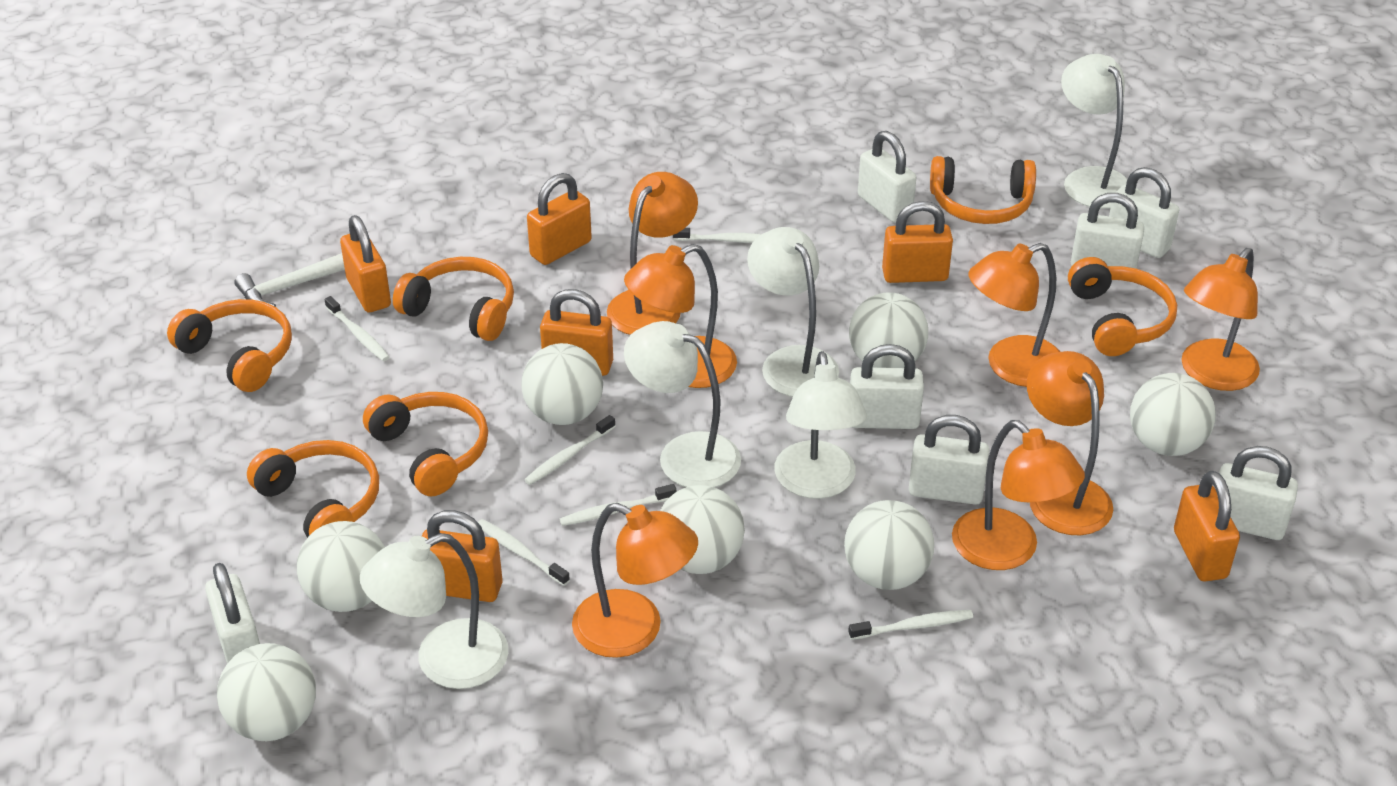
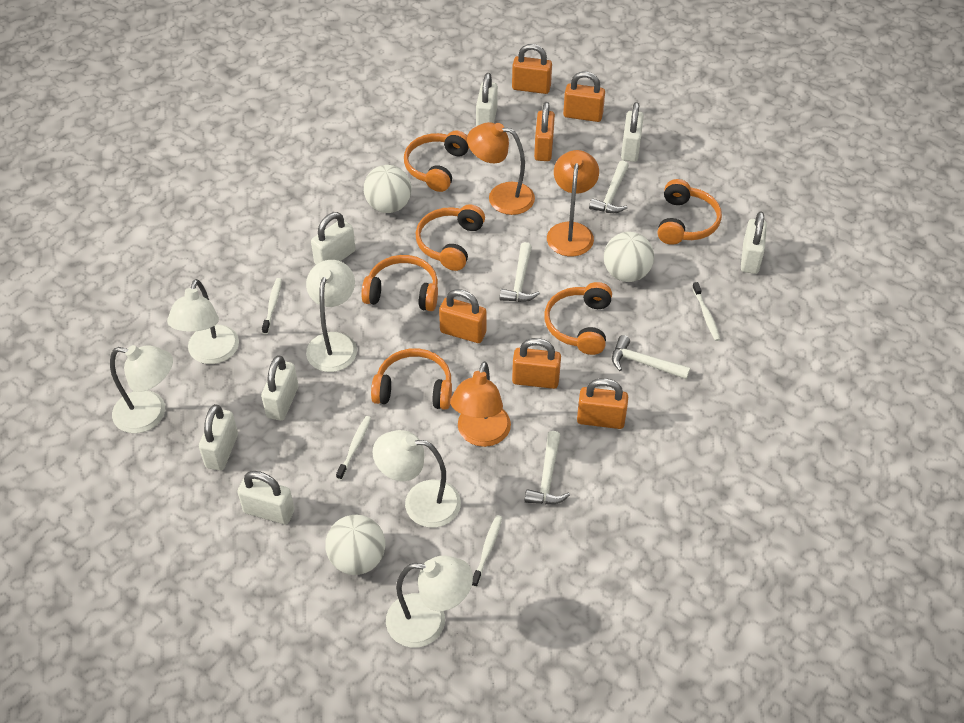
orange lamp: [572,503,698,658] [607,172,698,335] [624,244,737,388] [952,420,1085,570] [968,243,1060,387] [1027,351,1113,535] [1181,248,1260,391] = 7 -> [450,361,511,447] [467,122,535,215] [547,150,599,256] = 3
white ball: [217,643,316,741] [297,521,385,612] [521,343,603,425] [660,485,745,574] [844,500,934,590] [849,292,928,368] [1130,373,1216,456] = 7 -> [326,515,385,575] [364,165,411,213] [604,232,654,282] = 3
white hammer: [234,253,345,307] = 1 -> [500,242,540,302] [525,431,570,504] [589,160,629,213] [612,335,690,379] = 4
white toothbrush: [324,296,390,361] [478,519,570,586] [524,415,616,485] [560,484,676,526] [673,228,761,243] [848,610,973,640] = 6 -> [262,278,282,334] [336,416,371,480] [472,515,502,587] [692,282,720,341] = 4

